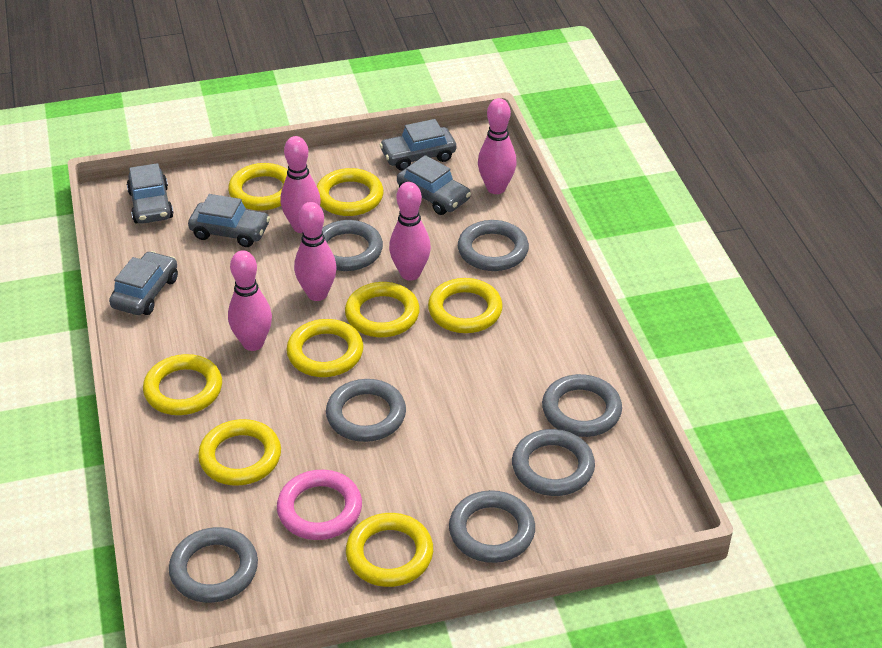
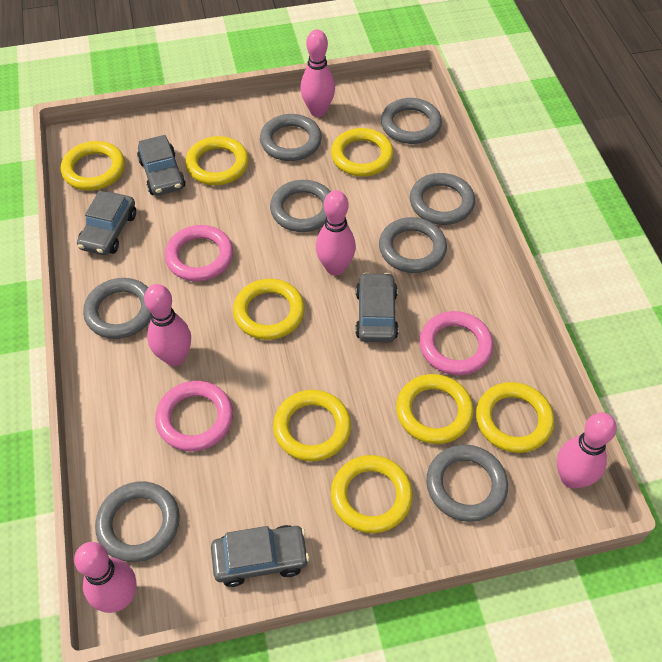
grey car: [109,251,178,315] [127,163,173,224] [188,194,270,247] [379,119,456,171] [397,155,471,215] = 5 -> [77,191,136,255] [137,135,186,196] [211,525,309,587] [355,272,399,342] = 4
grey ring: [169,527,258,603] [322,220,383,271] [326,379,406,442] [449,490,535,563] [458,220,529,271] [512,429,595,496] [542,374,622,437] = 7 -> [83,278,151,339] [95,481,180,562] [260,114,322,161] [270,180,331,232] [379,217,447,273] [381,98,442,144] [410,173,475,225] [426,445,508,522] = 8
pink ring: [277,470,362,540] = 1 -> [155,381,233,451] [165,225,233,281] [420,311,493,375] = 3

